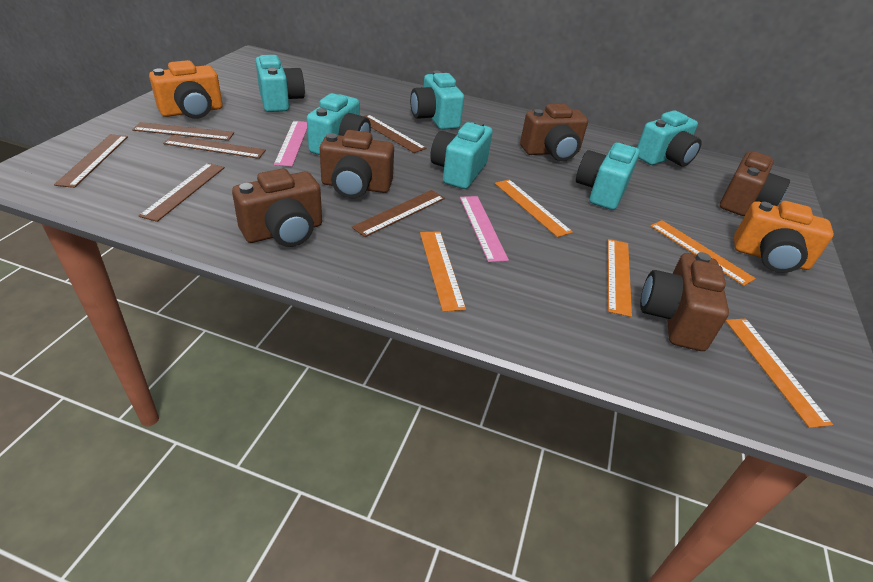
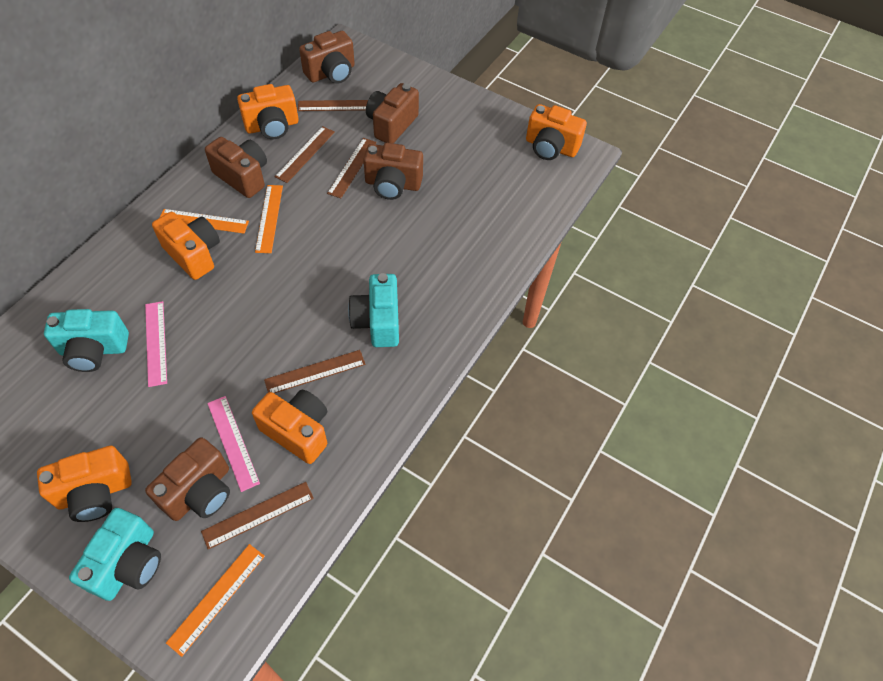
brown ruler: [54,134,128,188] [132,122,234,141] [139,163,225,222] [163,135,266,159] [351,190,445,237] [364,115,426,153] = 6 -> [201,482,314,549] [264,350,366,393] [275,126,335,183] [298,100,368,111] [327,138,377,198] = 5
orange camera: [149,60,223,119] [734,201,834,273] = 2 -> [37,446,132,522] [152,212,220,280] [237,84,299,139] [252,390,327,464] [526,104,587,160] = 5
orange ruler: [420,231,466,312] [495,180,573,237] [608,239,632,317] [651,220,756,286] [726,319,833,428] = 5 -> [160,209,249,234] [166,544,265,657] [255,185,283,253] = 3
turquoise camera: [256,55,305,112] [307,93,371,155] [410,71,464,130] [430,121,493,189] [576,141,640,210] [637,110,702,166] = 6 -> [44,309,129,372] [69,508,161,601] [348,273,399,347] = 3

